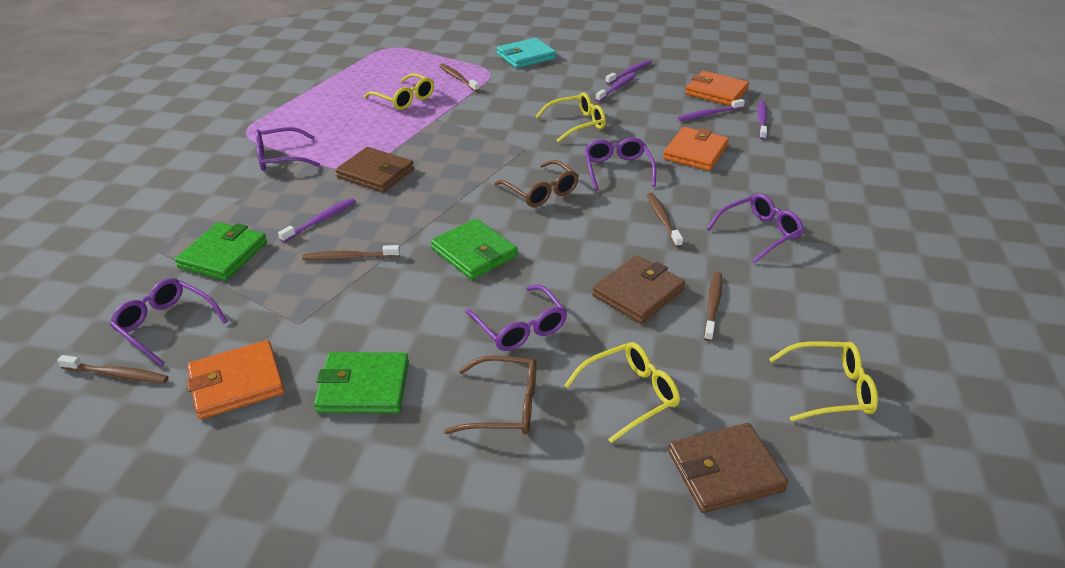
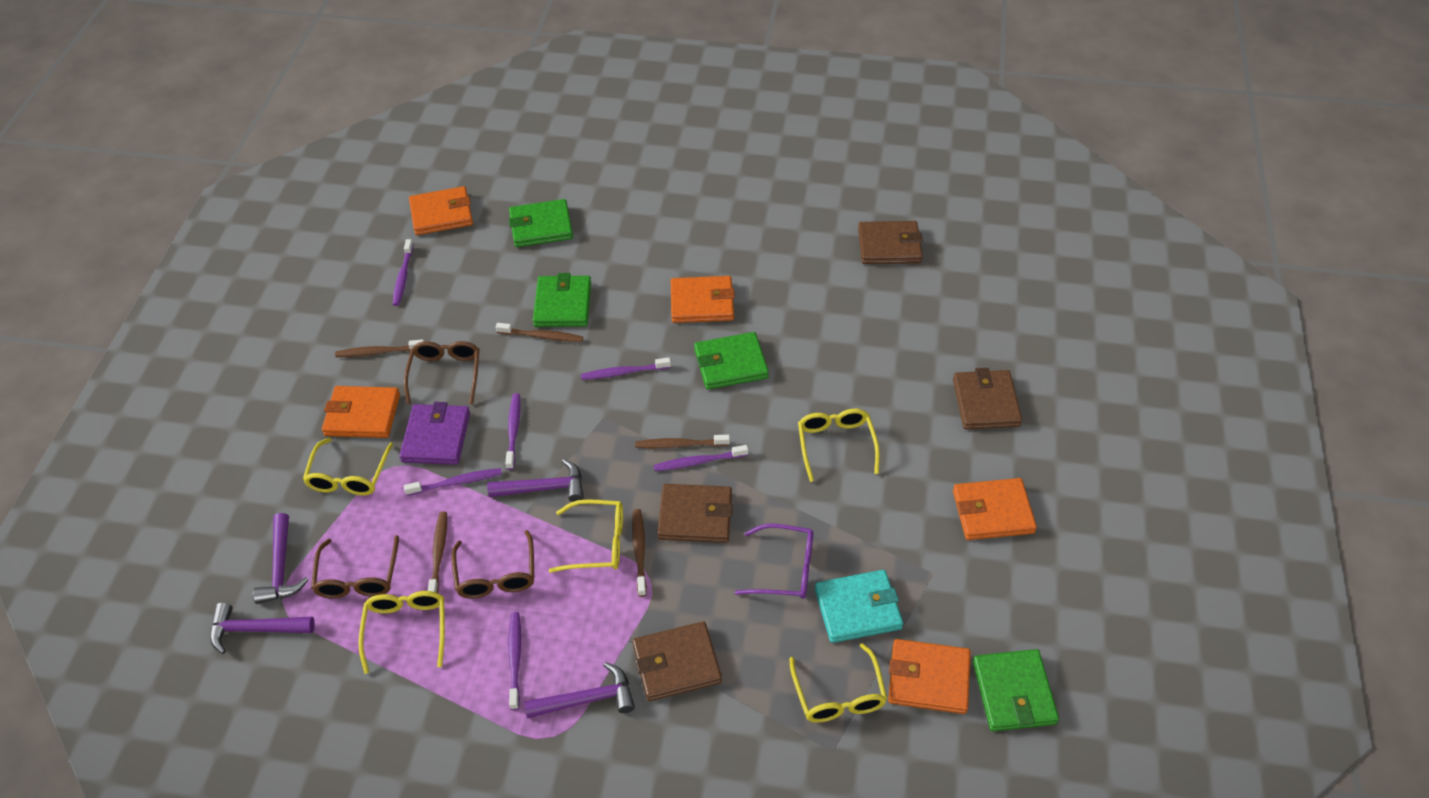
brown glasses: [444,355,536,435] [494,160,579,207] = 2 -> [311,535,399,599] [404,341,479,405] [451,530,534,599] = 3
brown wallet: [335,147,414,193] [592,255,685,324] [668,423,788,513] = 3 -> [633,622,722,701] [657,484,733,543] [858,221,923,264] [953,368,1022,429] = 4
green wallet: [175,222,267,281] [314,352,409,413] [431,219,518,280] = 3 -> [509,199,573,247] [533,273,591,327] [694,332,769,389] [973,649,1059,731] = 4
orange wallet: [187,340,285,419] [663,127,729,171] [685,71,749,106] = 3 -> [322,386,400,438] [409,186,473,235] [671,276,735,323] [888,639,971,714] [953,478,1037,540] = 5
purple glasses: [110,278,228,366] [255,127,320,171] [465,285,567,351] [584,137,656,191] [707,193,804,263] = 5 -> [735,523,813,599] = 1
purple hammer: none = 0 -> [210,602,315,654] [253,513,309,604] [487,459,584,502] [524,662,635,718] = 4
purple toothbrush: [278,198,356,242] [595,73,636,102] [605,60,652,84] [678,99,745,121] [758,101,767,140] = 5 -> [393,239,413,306] [404,468,502,496] [505,393,521,470] [508,612,521,710] [581,357,671,380] [654,445,748,471] = 6
purple wallet: none = 0 -> [399,402,470,465] = 1
yellow glasses: [364,73,434,110] [535,92,606,142] [564,342,680,443] [769,341,878,422] = 4 -> [303,438,393,496] [358,591,445,674] [549,499,623,573] [789,643,887,723] [798,409,880,482] = 5

